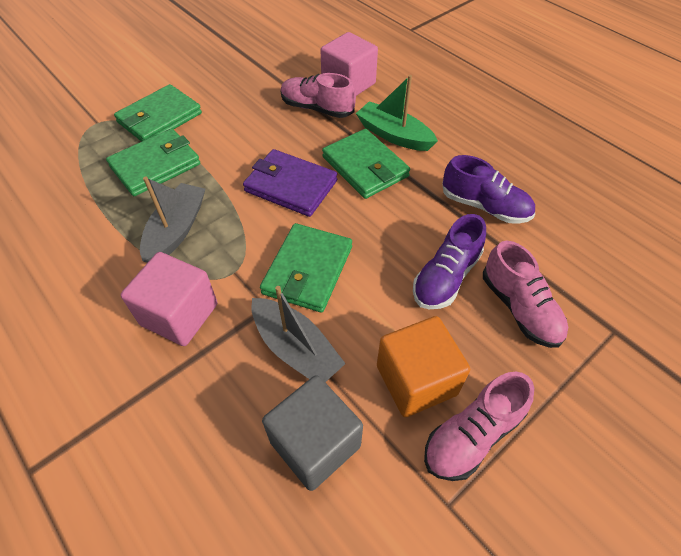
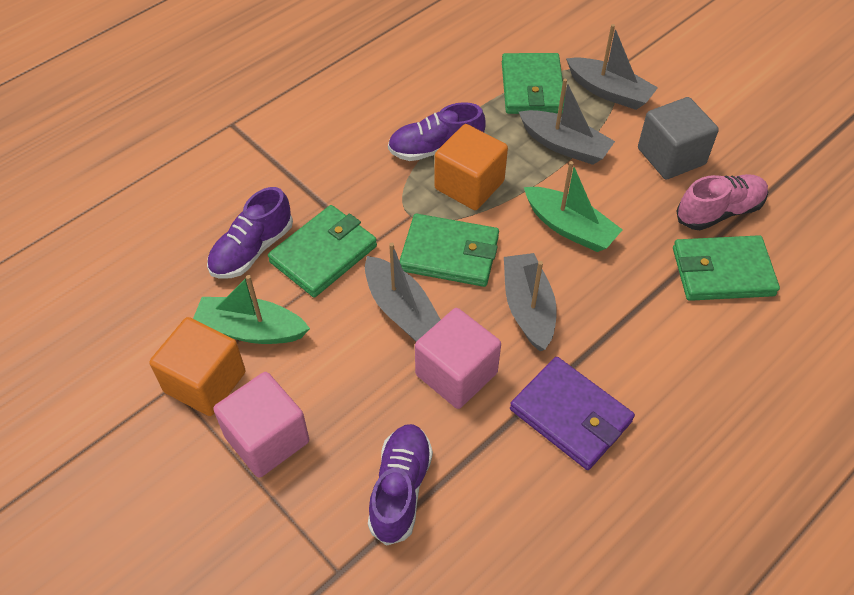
green boat: [356,75,438,151] = 1 -> [193,275,310,344] [524,161,623,252] = 2
grey boat: [140,177,205,263] [251,286,346,382] = 2 -> [365,243,441,342] [504,253,557,351] [519,79,615,165] [566,24,658,110] = 4
orange cube: [377,316,470,417] = 1 -> [149,317,246,416] [434,124,508,210] = 2
pink shoe: [281,73,356,118] [424,372,534,481] [483,241,568,348] = 3 -> [676,174,768,230] = 1
purple shoe: [413,214,486,309] [442,155,535,224] = 2 -> [207,187,293,279] [368,424,433,546] [388,102,485,161] = 3

